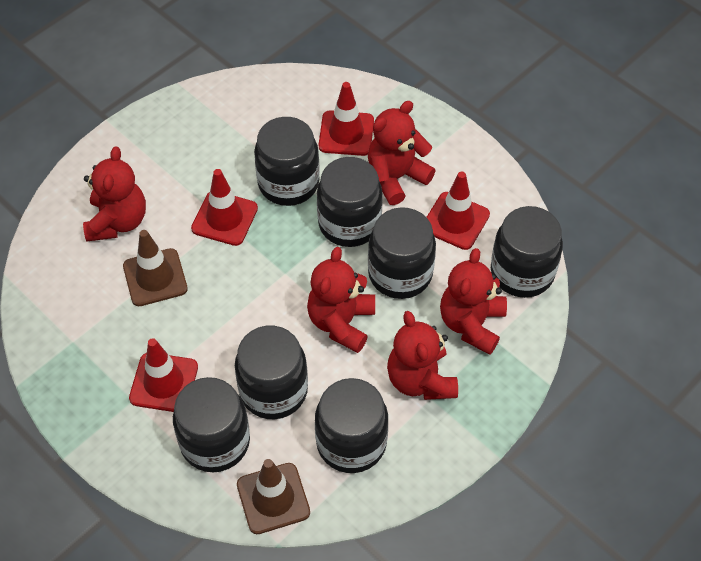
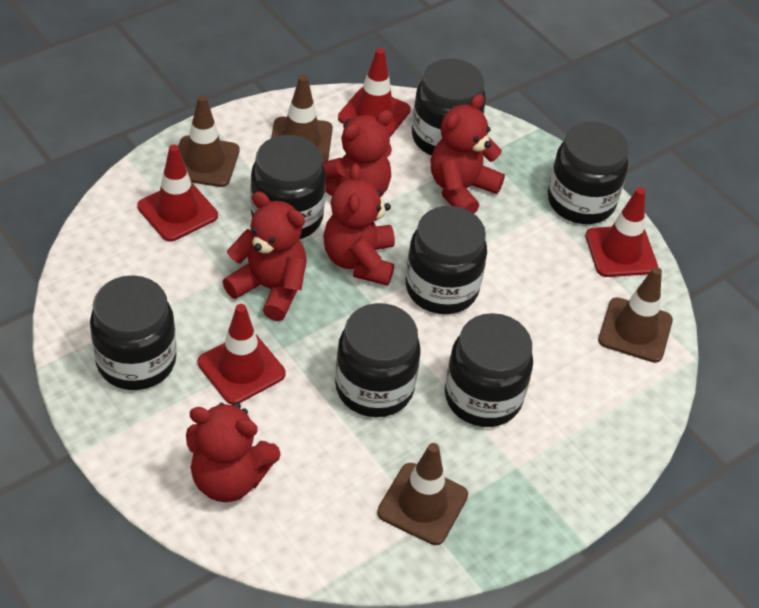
brown traffic cone: [123,230,188,306] [237,459,310,534] = 2 -> [178,95,240,187] [271,75,333,162] [377,443,468,545] [598,267,673,363] = 4

